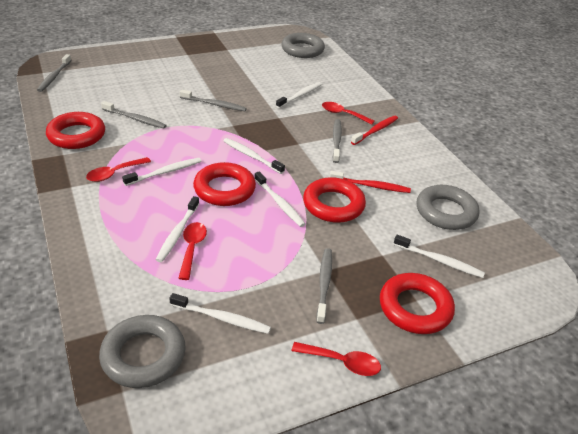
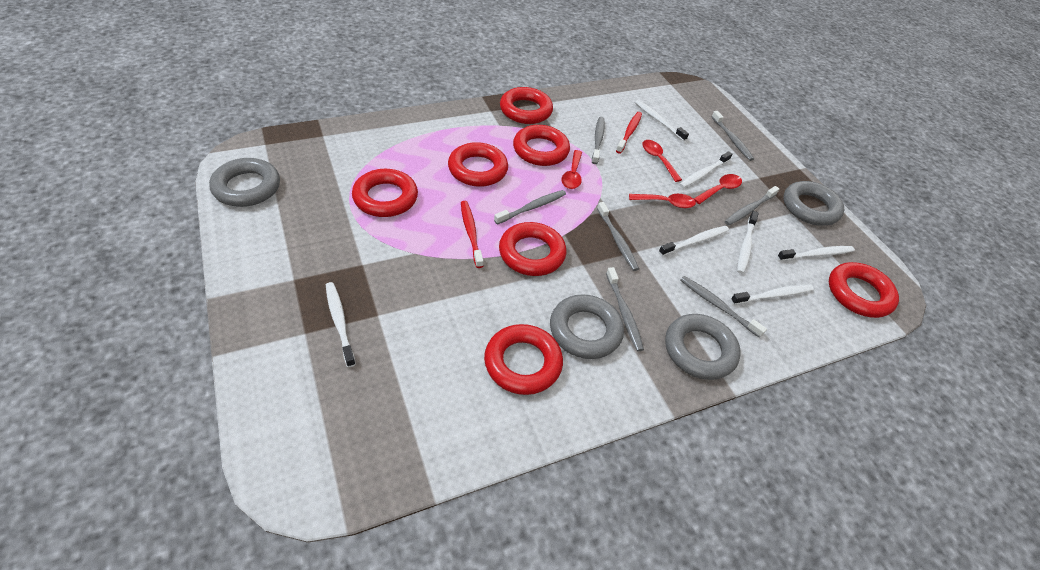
grey ring: [99,315,186,388] [281,33,325,58] [417,185,479,230] = 3 -> [209,158,280,207] [550,294,624,359] [665,314,741,380] [784,181,844,226] = 4
grey toothbrush: [37,54,72,92] [101,101,167,129] [180,89,247,111] [316,248,332,324] [333,119,342,163] = 5 -> [494,190,566,225] [592,117,605,164] [597,202,639,271] [606,267,644,352] [680,276,767,338] [712,111,754,161] [725,186,779,225] = 7
red ring: [46,112,105,149] [193,162,256,206] [303,177,366,223] [380,273,455,334] = 4 -> [352,169,418,217] [448,142,508,187] [484,324,563,395] [499,222,566,276] [500,87,553,124] [513,125,570,166] [829,262,899,318] = 7

